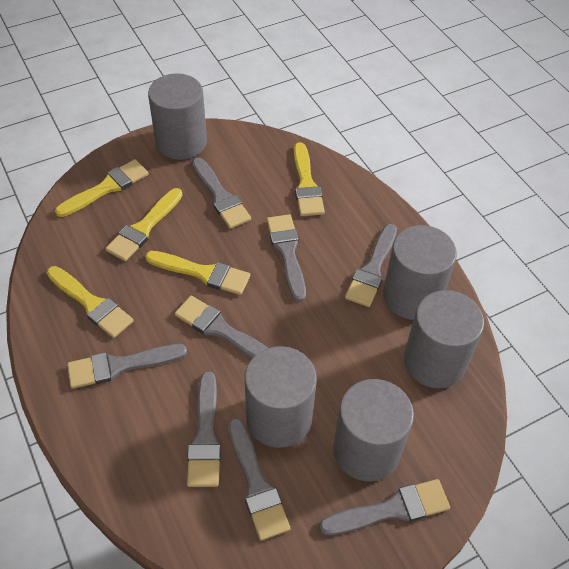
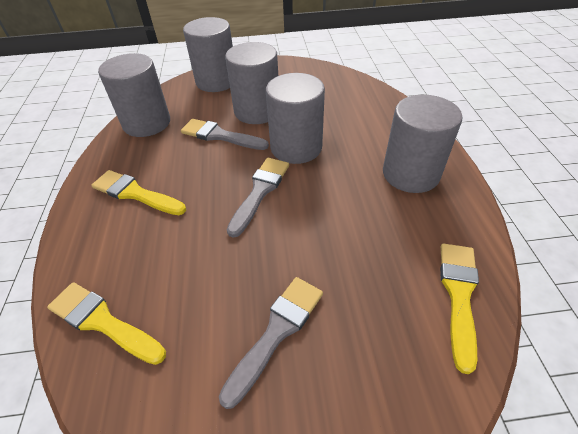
grey brush: [67,344,187,389] [175,296,268,358] [187,371,221,487] [192,157,251,229] [228,418,290,541] [267,214,306,302] [319,479,450,535] [345,224,397,307] = 8 -> [181,119,269,150] [219,277,323,409] [227,158,289,238] = 3
yellow brush: [47,266,134,338] [55,159,149,217] [105,188,183,261] [145,251,250,295] [294,142,325,216] = 5 -> [47,282,166,365] [92,170,186,215] [440,243,479,374] = 3

